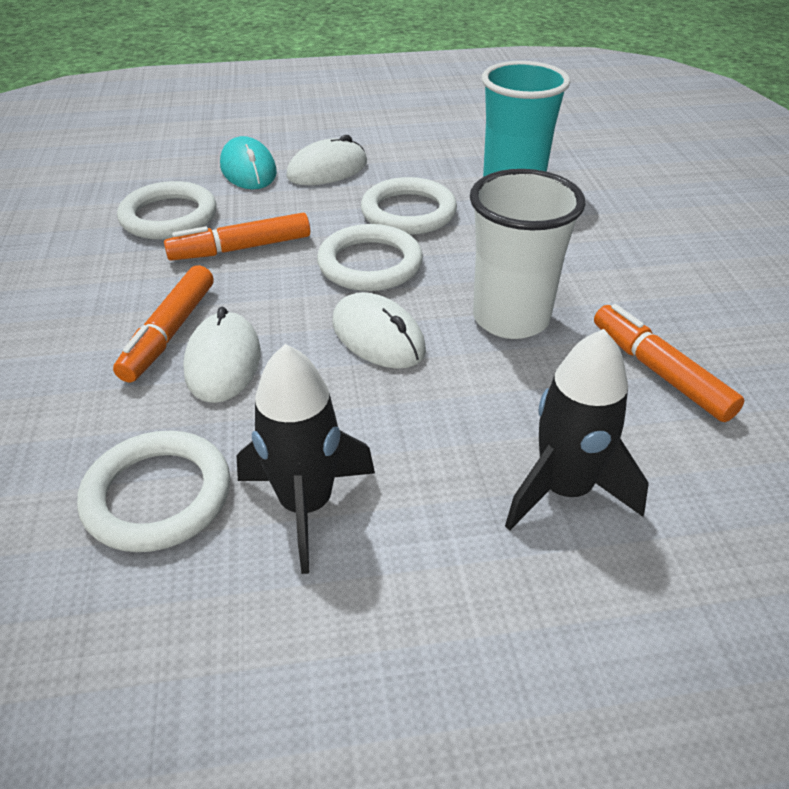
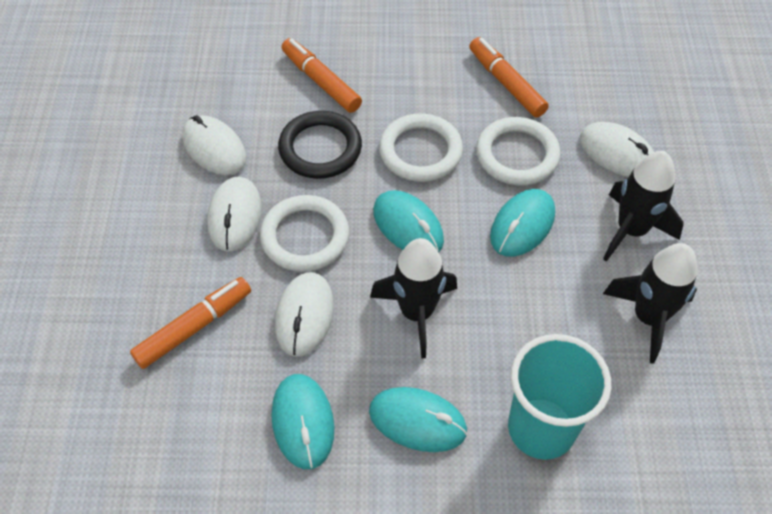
black ring: none = 0 -> [278,111,362,179] = 1
black rocket: [236,344,375,574] [505,329,649,531] = 2 -> [370,238,457,359] [603,151,683,262] [603,243,697,364] = 3
turquoise mouse: [220,136,277,189] = 1 -> [271,374,334,469] [369,387,467,452] [373,190,444,252] [490,189,555,257] = 4
white cup: [470,169,585,339] = 1 -> none = 0
white mouse: [183,307,261,403] [286,135,367,185] [332,292,426,369] = 3 -> [182,115,246,175] [207,177,262,252] [275,272,334,357] [580,122,654,177] = 4
white ring: [77,431,230,552] [117,181,216,239] [317,224,423,291] [361,177,457,235] = 4 -> [260,195,349,272] [379,113,463,182] [476,117,561,185] = 3

